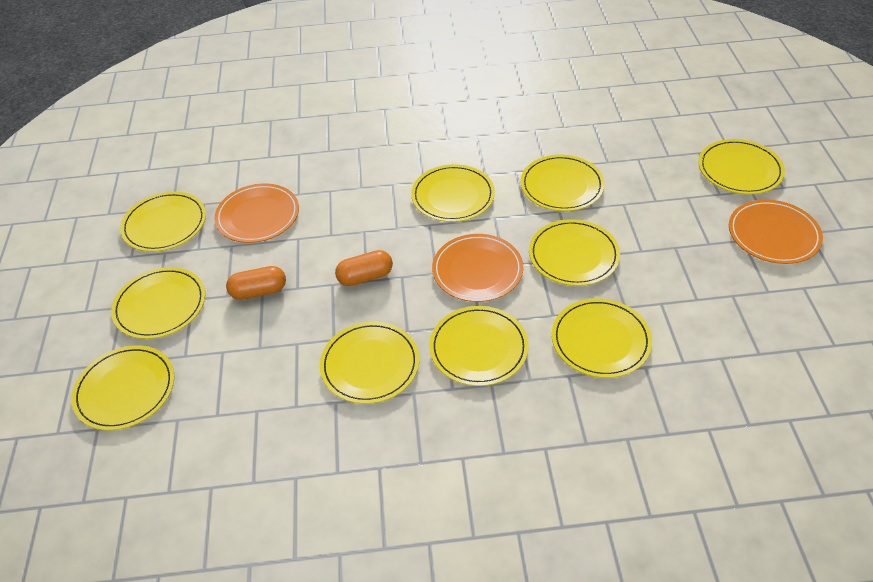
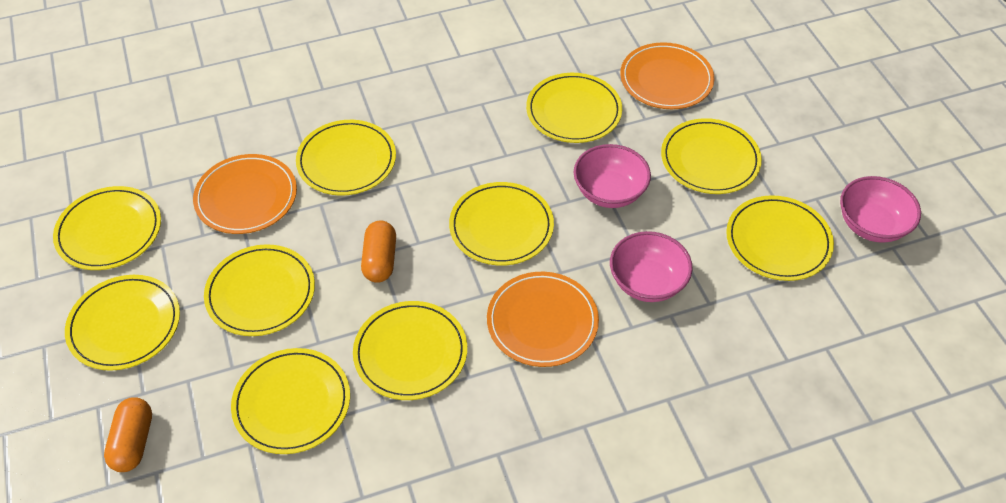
pink bowl: none = 0 -> [574,144,651,208] [610,231,693,302] [840,176,921,243] = 3

